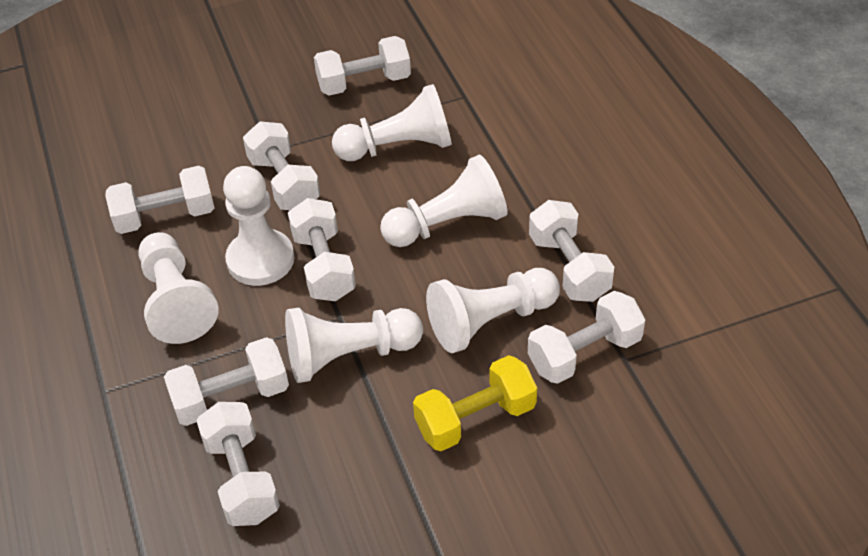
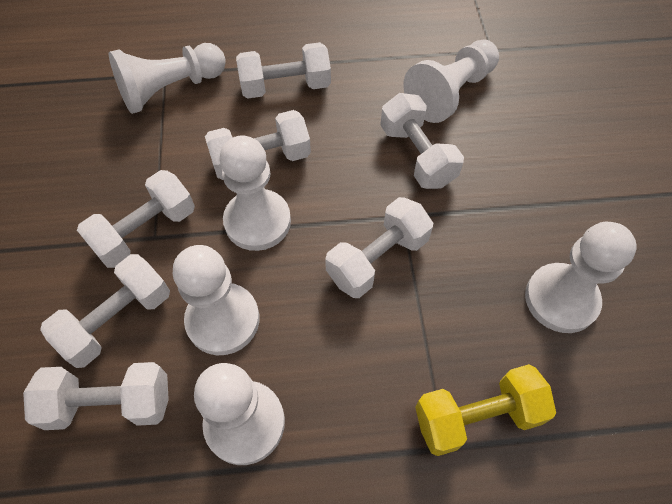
white dumbbell: [105,166,215,234] [164,337,289,426] [196,402,280,526] [243,121,320,210] [288,198,356,301] [314,36,411,96] [528,291,645,384] [529,200,614,302] = 8 -> [23,362,169,430] [40,254,170,368] [77,170,195,268] [205,110,311,180] [236,42,331,98] [325,197,433,298] [380,93,464,189] = 7

